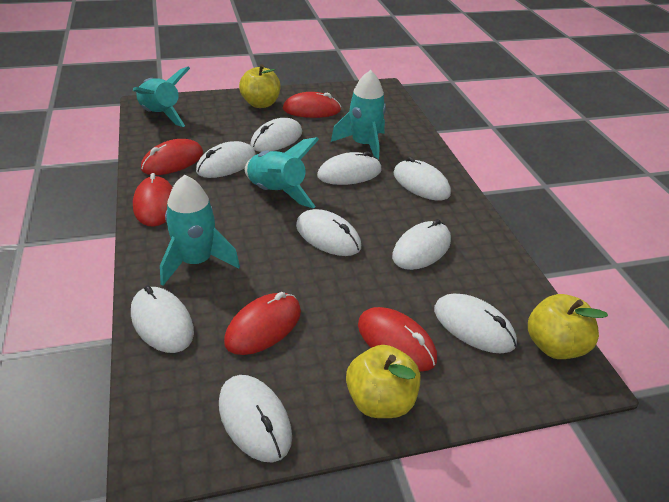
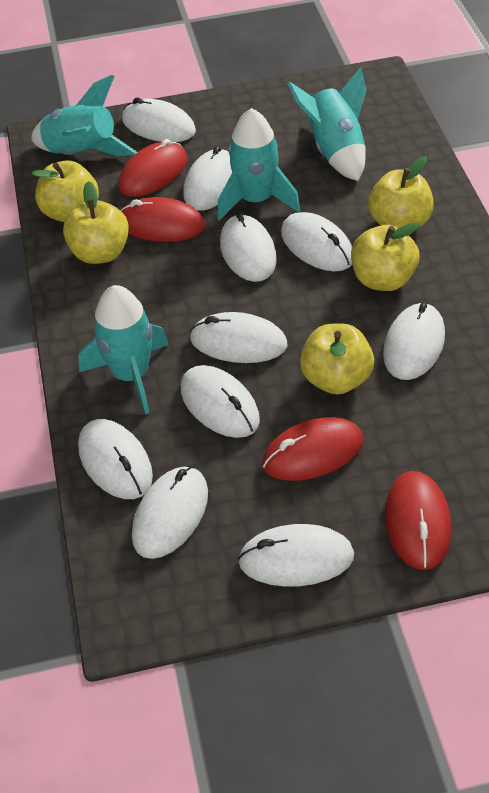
red mouse: [133,173,173,227] [141,139,203,175] [224,292,301,355] [283,92,341,118] [358,307,437,372] = 5 -> [118,139,187,197] [120,197,205,242] [262,417,364,481] [385,471,452,570] = 4
white mouse: [131,286,194,353] [196,141,256,178] [219,375,292,462] [250,118,302,152] [296,209,361,256] [317,151,382,185] [392,219,451,270] [393,157,451,201] [434,294,517,354] = 9 -> [78,419,153,499] [122,98,196,142] [132,466,208,559] [181,365,260,438] [183,146,232,211] [190,312,288,363] [220,213,277,282] [238,524,354,587] [281,212,352,271] [383,303,445,380] = 10
yellow apple: [239,64,280,108] [346,345,420,418] [528,294,608,359] = 3 -> [32,161,99,222] [63,181,129,264] [300,323,374,394] [351,222,420,291] [368,156,434,228] = 5

